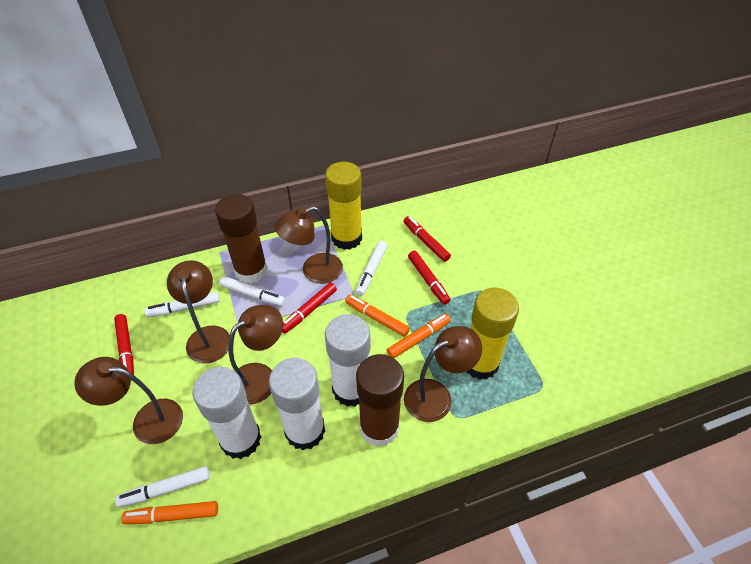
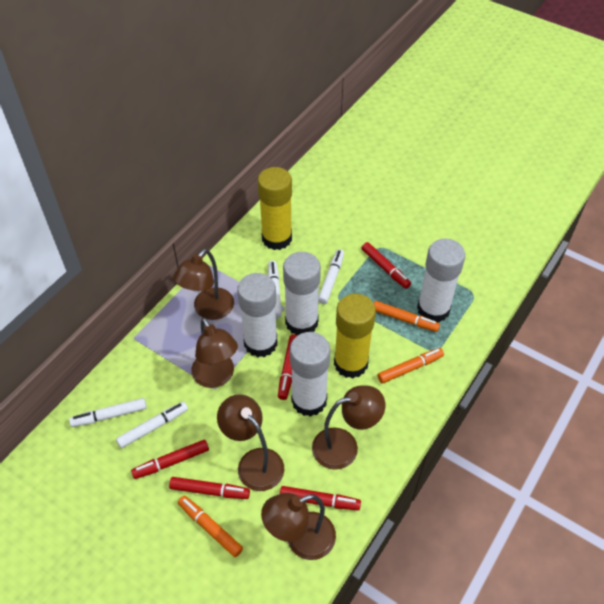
brown glue stick: [215,194,268,284] [356,354,404,447] = 2 -> none = 0
red marker: [114,314,134,375] [282,282,337,333] [404,216,451,262] [408,251,450,305] = 4 -> [131,440,209,479] [169,477,250,499] [278,334,298,400] [280,486,361,510] [362,242,411,289] = 5
white glue stick: [192,367,261,459] [269,358,325,451] [325,314,371,407] = 3 -> [237,273,278,357] [283,252,321,335] [290,332,330,417] [417,238,465,323] = 4

